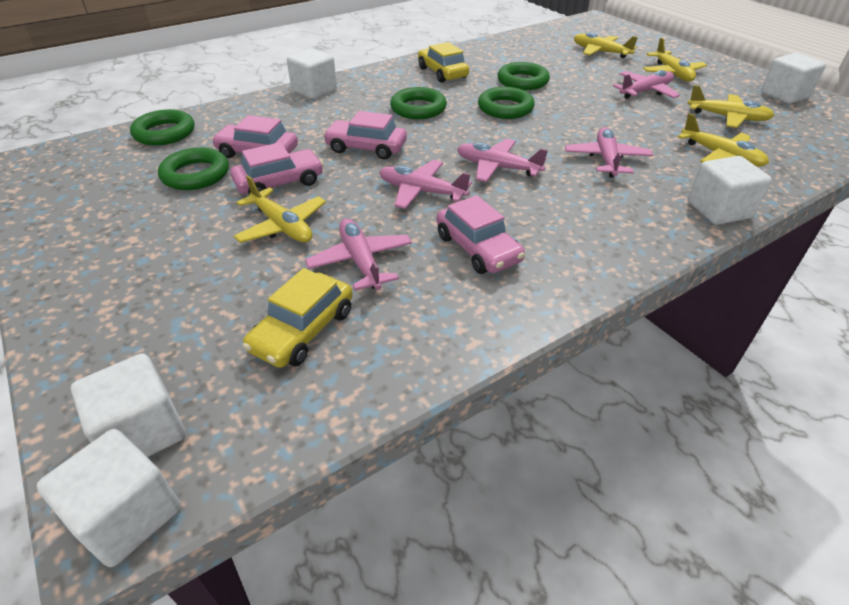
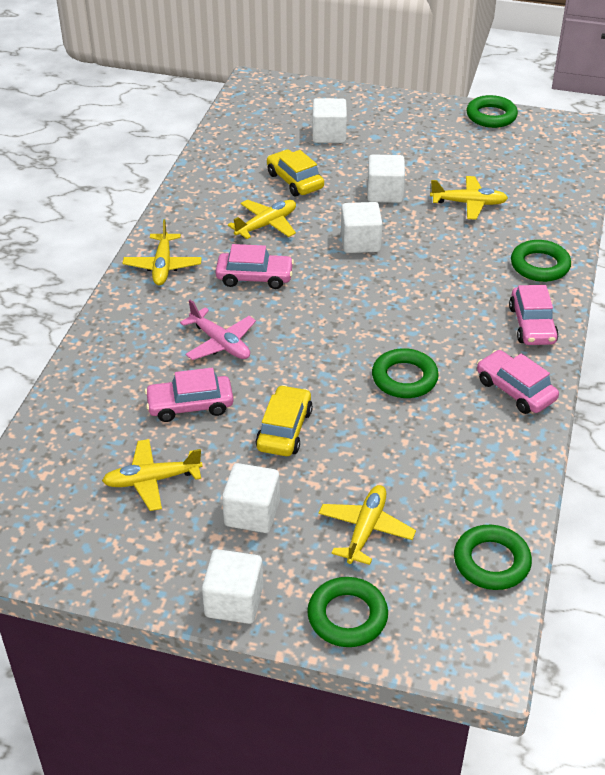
pink plane: [305,218,412,291] [379,160,472,209] [457,139,548,182] [565,127,653,178] [613,70,680,99] = 5 -> [180,300,256,360] = 1

